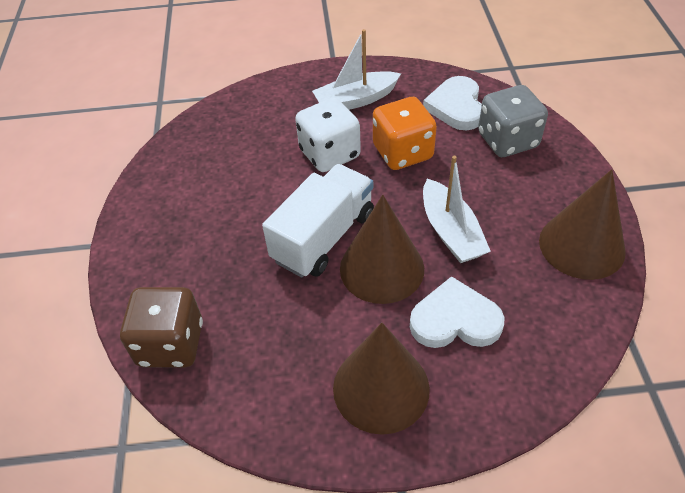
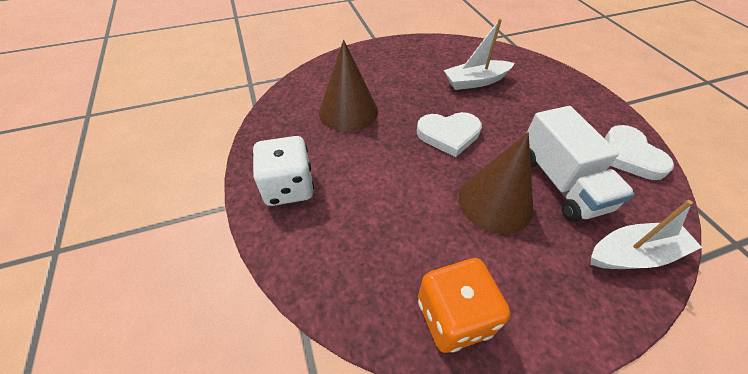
brown cone: [333,323,430,435] [340,195,424,304] [539,169,626,280] = 3 -> [319,40,378,132] [458,132,534,234] = 2
brown dice: [120,287,203,368] = 1 -> none = 0
grey dice: [478,85,548,157] = 1 -> none = 0

